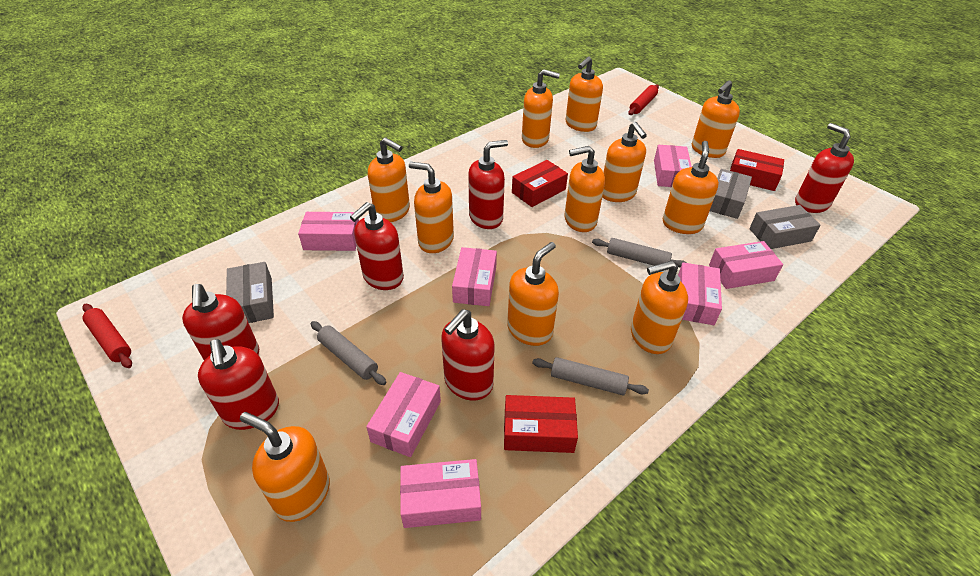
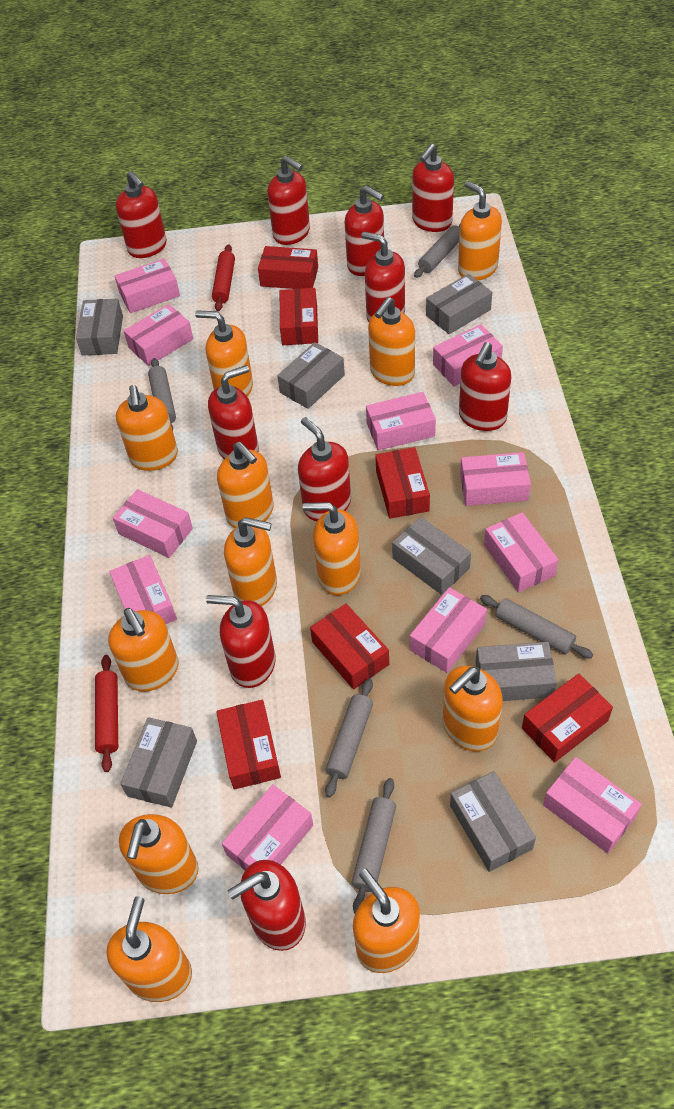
grey box: [226,262,274,323] [710,169,752,219] [749,205,821,249] = 3 -> [76,299,123,356] [120,717,197,808] [277,342,345,409] [392,517,471,595] [426,274,492,334] [450,771,536,872] [476,642,557,701] = 7
grey rolling pin: [311,321,386,385] [532,357,649,395] [592,238,686,268] = 3 -> [148,358,176,430] [325,678,373,797] [351,778,396,913] [414,223,461,278] [480,595,593,659] = 5
orange soap dispenser: [240,412,330,522] [368,137,410,222] [409,162,454,253] [507,242,559,346] [522,69,560,148] [565,146,605,232] [566,57,603,132] [602,122,647,202] [631,260,688,354] [663,141,719,234] [692,80,740,158] = 11 -> [106,897,192,1002] [108,608,179,692] [116,385,178,471] [119,814,199,894] [195,310,253,397] [217,442,274,528] [224,517,277,606] [303,502,361,595] [353,869,420,973] [368,297,415,386] [443,666,503,752] [458,181,502,280] = 12
pink box: [298,212,359,251] [366,372,441,457] [400,459,481,528] [452,247,497,306] [654,145,692,187] [678,262,722,325] [709,241,783,289] = 7 -> [109,555,177,624] [113,489,193,558] [115,259,180,313] [124,304,193,366] [222,785,313,870] [366,392,436,451] [410,587,487,673] [433,324,503,386] [460,452,531,506] [484,512,559,592] [543,757,642,853] = 11
red box: [504,395,578,453] [512,160,568,207] [730,149,784,191] = 3 -> [216,700,281,790] [258,246,318,289] [280,288,318,345] [310,603,389,689] [375,447,430,519] [522,674,613,762] = 6
red soap dispenser: [182,284,259,360] [198,339,279,430] [350,202,404,290] [441,309,495,400] [468,140,508,229] [795,123,854,213] = 6 -> [116,171,167,258] [206,595,276,688] [208,365,259,459] [228,860,306,951] [267,156,310,245] [298,417,351,521] [345,185,384,276] [361,232,405,322] [412,144,454,232] [459,342,511,431] = 10

